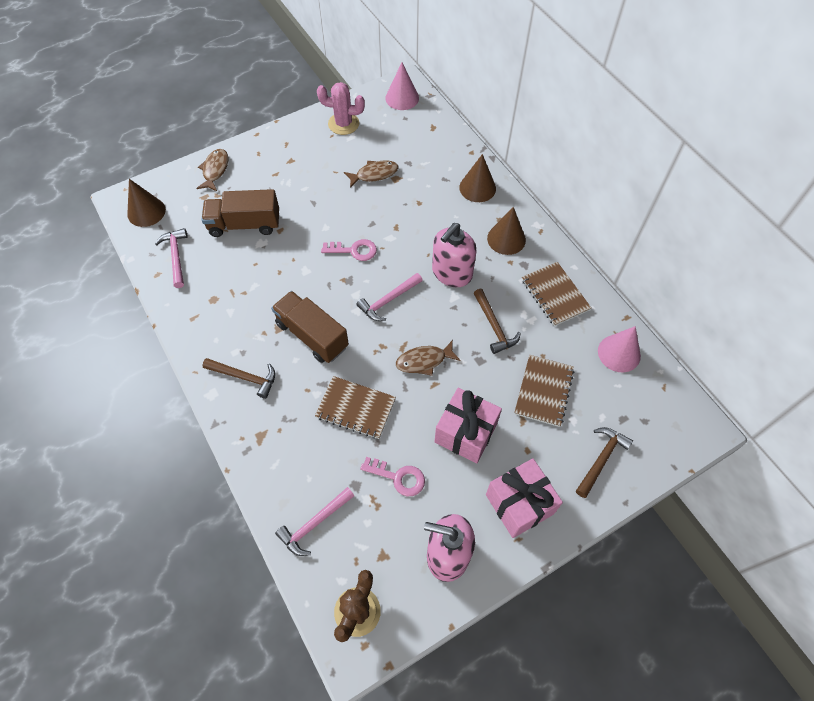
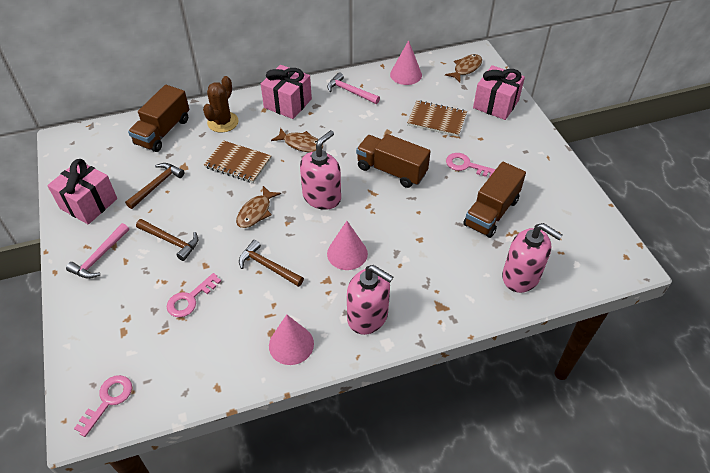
brown cone: [127,179,166,227] [459,154,496,202] [487,207,526,255] = 3 -> none = 0
brown notebook: [315,376,396,439] [514,355,574,427] [522,262,591,326] = 3 -> [204,140,271,183] [407,100,467,137] = 2
brown truck: [201,189,279,237] [271,291,349,363] = 2 -> [128,85,189,152] [356,134,431,188] [463,161,526,238] = 3
pink cactus: [317,82,365,135] = 1 -> none = 0
pink cone: [385,62,419,110] [598,326,641,372] = 2 -> [269,315,314,365] [327,221,368,270] [390,40,422,85] = 3
pink gift: [434,388,502,463] [486,458,563,538] = 2 -> [47,159,117,224] [261,65,312,119] [473,65,525,120] = 3
pink hammer: [155,228,188,288] [275,487,354,556] [356,273,423,321] = 3 -> [66,223,129,279] [327,72,380,104] = 2
pink key: [321,239,377,261] [360,457,425,496] = 2 -> [74,375,132,437] [167,273,221,317] [446,153,496,177] = 3
pink soap dispenser: [424,514,475,582] [432,223,476,287] = 2 -> [300,130,341,210] [347,265,393,335] [502,223,563,293] = 3

